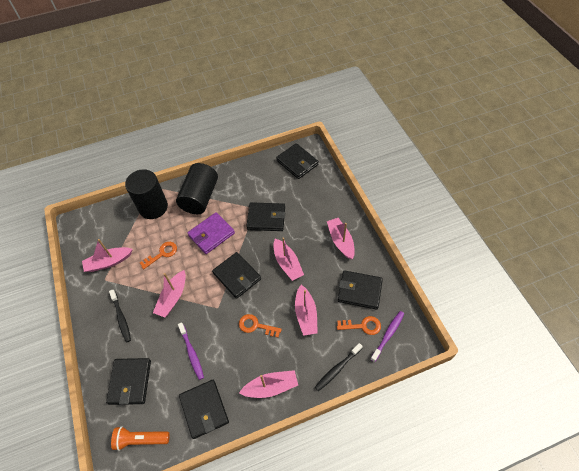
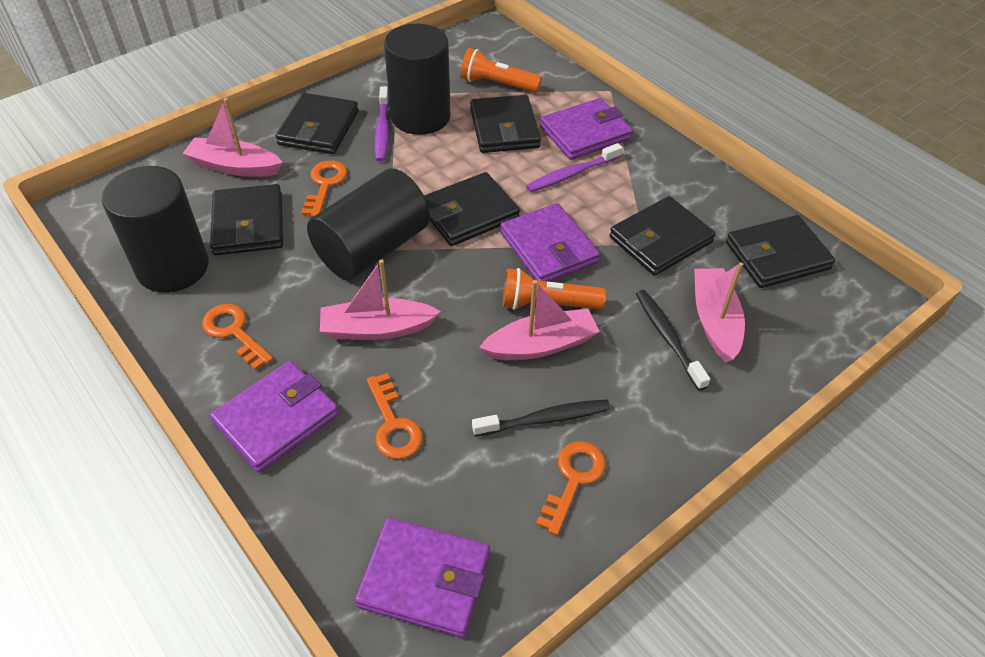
black cylinder: [125,169,168,219] [176,163,218,214] = 2 -> [102,166,209,293] [307,168,430,280] [384,24,450,135] = 3
orange flashlight: [111,426,170,451] = 1 -> [461,48,542,92] [503,268,606,310] = 2
orange key: [140,242,177,269] [239,314,282,338] [337,316,381,335] = 3 -> [202,304,273,370] [301,160,347,217] [367,373,423,459] [536,441,606,535] = 4
pink boat: [82,239,133,272] [153,270,186,317] [239,370,298,398] [273,237,304,281] [295,285,318,336] [327,218,355,259] = 6 -> [182,98,283,177] [320,259,441,340] [479,280,600,360] [694,262,745,363] = 4
purple wallet: [187,212,235,254] = 1 -> [210,361,339,473] [355,518,490,638] [500,203,600,282] [540,98,633,160] = 4

